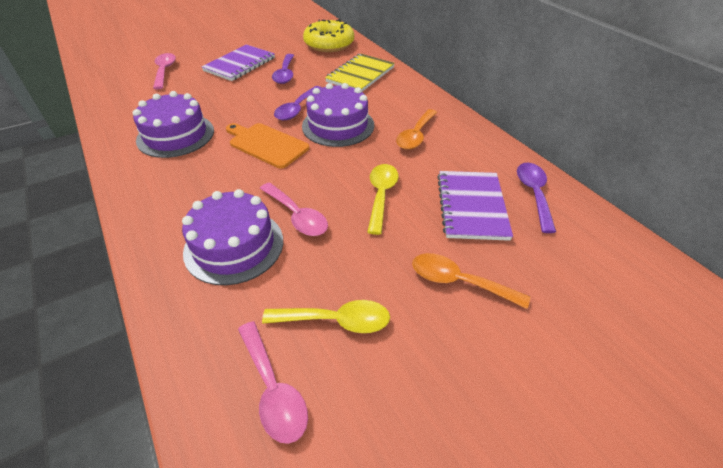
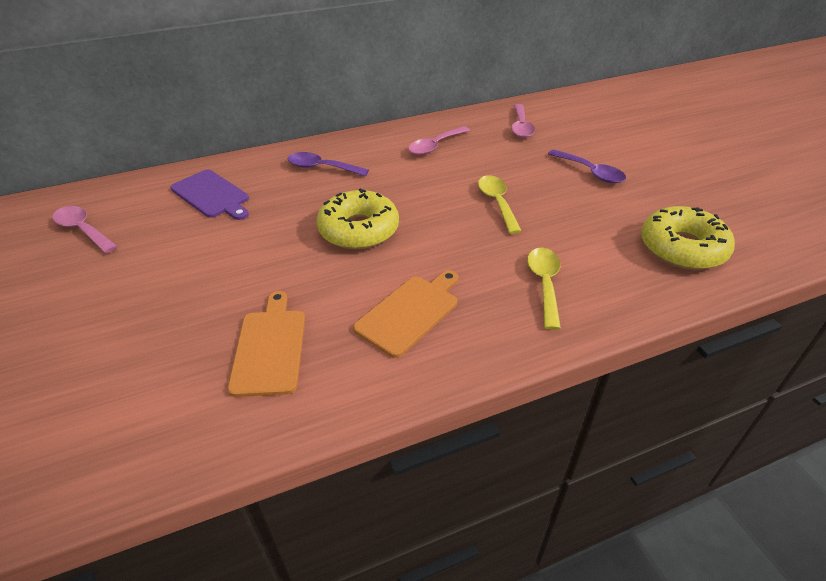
orange cutting board: [226,123,309,169] = 1 -> [228,291,305,397] [353,270,458,358] = 2
orange spoon: [396,109,437,150] [412,253,530,309] = 2 -> none = 0
purple cake: [133,91,214,158] [182,189,283,285] [302,83,374,147] = 3 -> none = 0
purple cutting board: none = 0 -> [170,170,249,220] = 1
purple notebook: [202,45,275,81] [437,171,513,241] = 2 -> none = 0
purple spoon: [272,54,294,84] [274,86,322,120] [517,163,556,233] = 3 -> [287,152,369,176] [548,149,626,183] = 2
yellow donut: [303,19,354,52] = 1 -> [317,188,399,250] [641,206,735,270] = 2
yellow notebook: [325,54,395,92] = 1 -> none = 0

